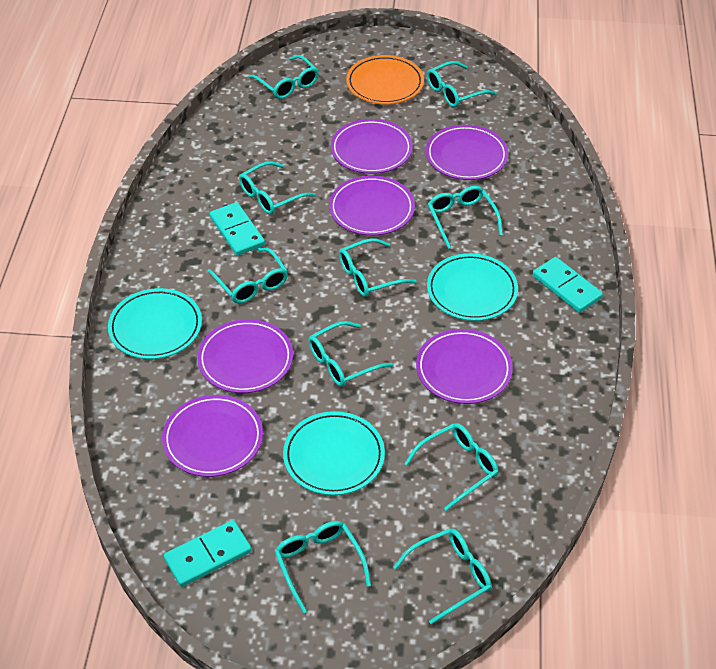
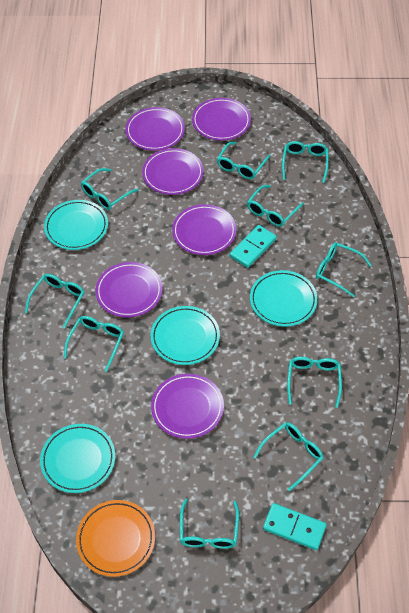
turquoise domino: [164,520,252,587] [210,202,265,256] [533,257,603,313] = 3 -> [230,225,277,268] [263,503,327,550] = 2
turquoise plate: [108,288,202,359] [283,411,385,495] [427,253,518,321] = 3 -> [40,424,116,493] [44,200,108,250] [151,306,220,365] [250,270,318,327] = 4

